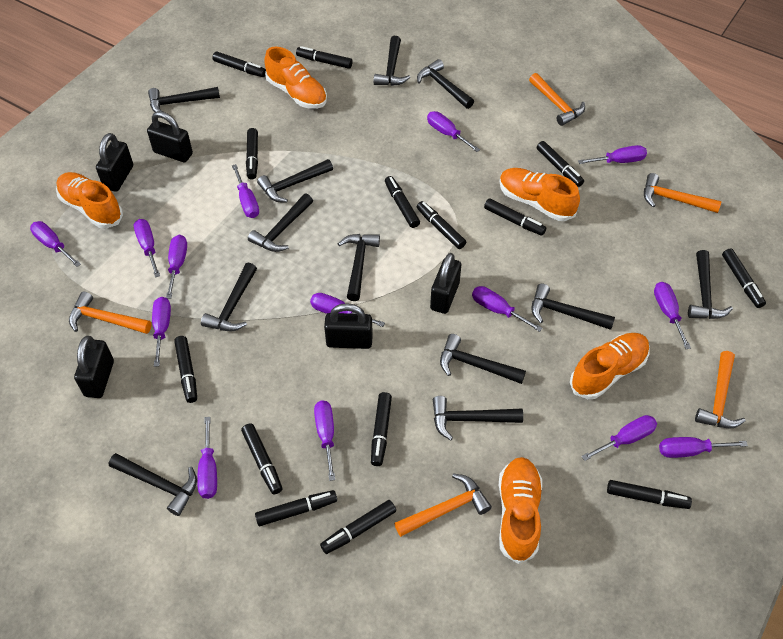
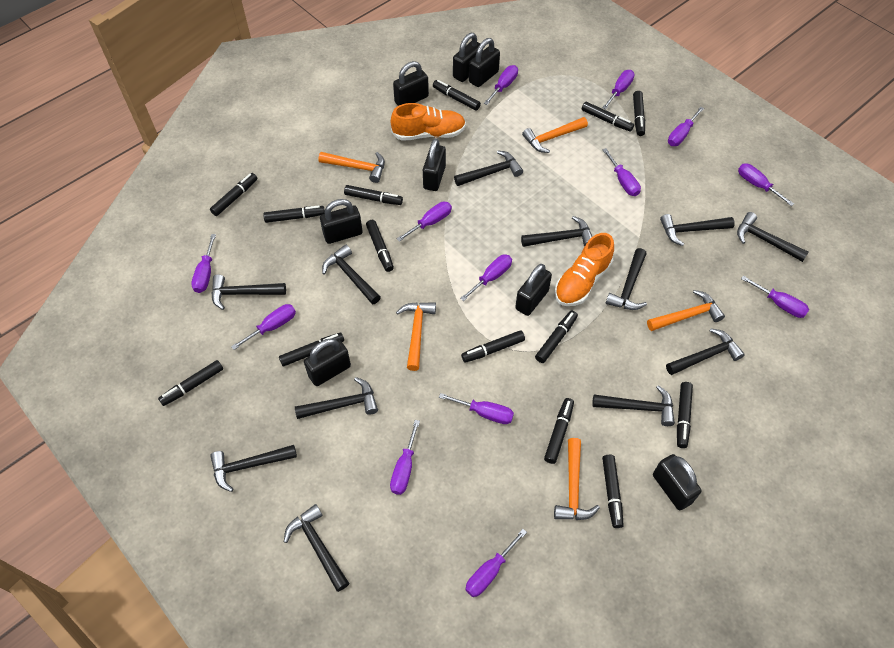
black padlock: [74,336,114,398] [96,133,133,192] [147,111,193,162] [324,303,373,349] [430,253,461,314] = 5 -> [304,338,351,386] [320,199,363,244] [393,61,429,106] [423,138,446,191] [453,33,480,82] [469,38,500,87] [515,264,552,316] [653,454,702,510] = 8
orange shoe: [56,172,123,229] [264,47,327,109] [499,457,542,564] [500,168,580,221] [570,333,650,399] = 5 -> [391,103,466,141] [555,233,614,306] = 2
purple screwdriver: [30,221,81,267] [134,219,160,278] [152,297,171,367] [166,235,187,298] [197,417,217,499] [232,164,259,218] [310,293,385,327] [314,400,335,481] [427,111,480,152] [472,286,543,332] [578,145,647,164] [581,415,657,461] [654,282,691,349] [659,437,748,458] = 14 -> [191,234,216,293] [231,304,296,350] [390,420,420,495] [397,202,452,242] [439,393,514,424] [460,255,512,301] [465,529,527,597] [484,65,518,105] [602,70,635,109] [602,148,641,196] [668,107,704,146] [738,164,794,206] [741,276,809,318] = 13

